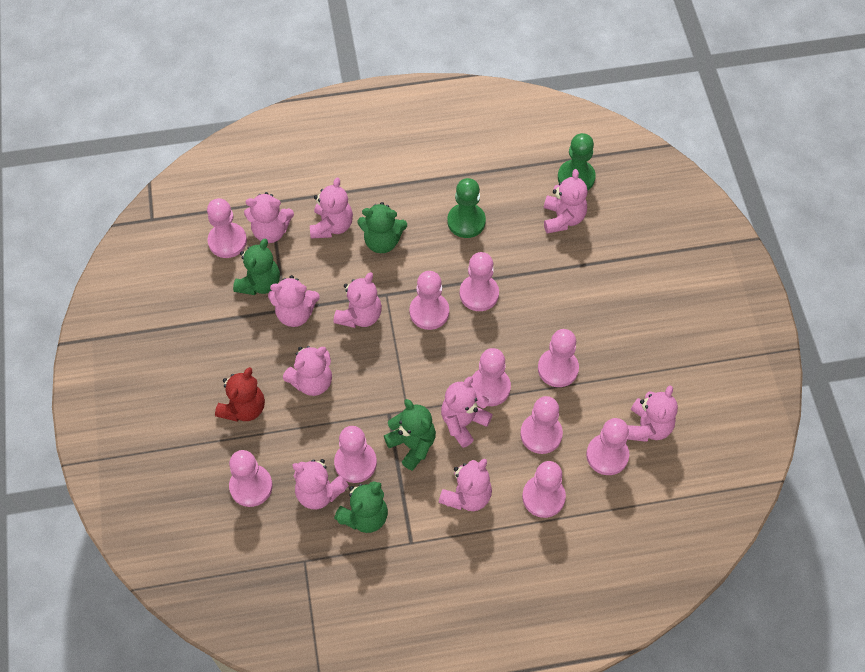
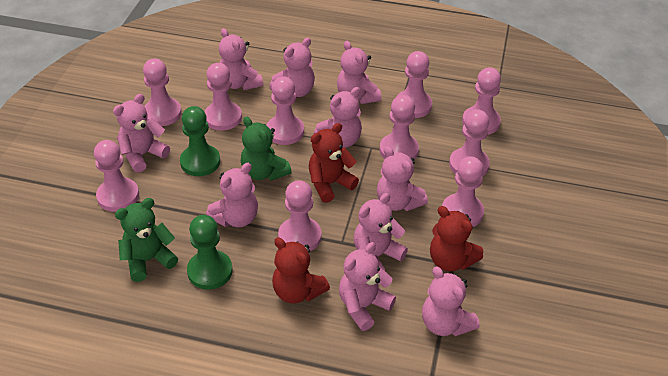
green teddy bear: [233,238,280,295] [334,481,388,533] [357,202,407,253] [384,399,436,471] = 4 -> [115,198,178,282] [241,116,292,181] = 2
red teddy bear: [215,367,265,422] = 1 -> [272,237,330,304] [309,123,359,203] [430,206,483,271] = 3

